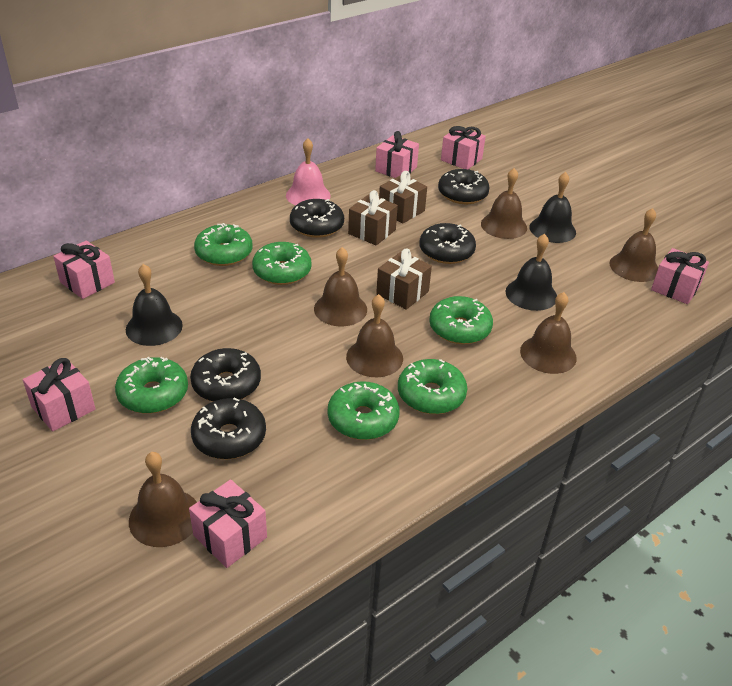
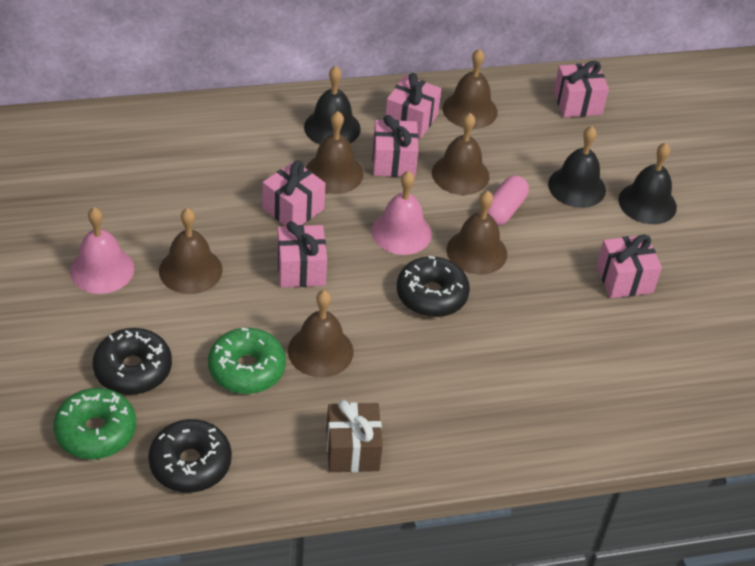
black donut: [190,348,261,402] [191,398,266,459] [290,199,344,238] [419,223,476,264] [438,169,490,204] = 5 -> [93,328,172,395] [148,419,232,493] [397,256,470,317] = 3
brown gift: [348,190,398,246] [376,249,432,310] [379,171,427,224] = 3 -> [326,400,383,472] = 1
green donut: [115,357,188,414] [194,223,252,266] [252,242,312,285] [328,381,400,440] [398,359,467,414] [429,296,493,344] = 6 -> [53,388,136,459] [208,328,286,394] = 2
pink bell: [286,138,331,205] = 1 -> [70,207,134,294] [371,171,432,255] = 2
pink capsule: none = 0 -> [487,175,529,226] = 1

